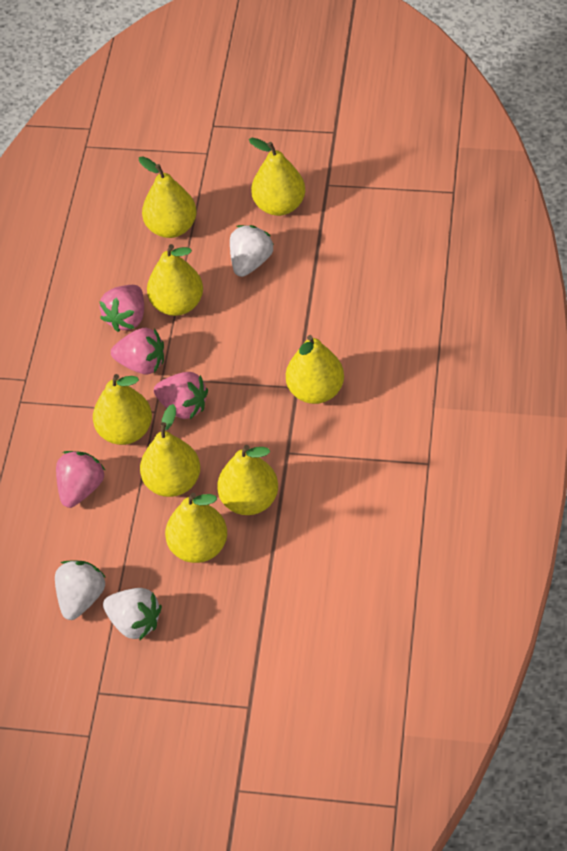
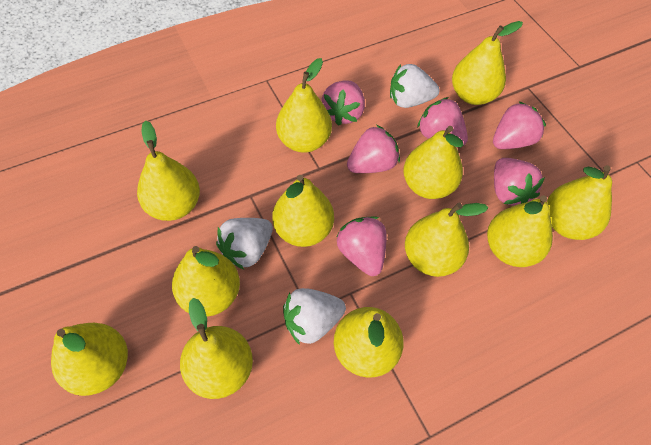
pink strawberry: [56,451,105,508] [99,285,144,332] [111,328,164,375] [154,372,208,419] = 4 -> [322,80,365,126] [336,216,386,276] [347,125,400,173] [417,97,468,147] [493,101,546,149] [494,158,545,206] = 6
yellow pear: [93,374,152,445] [139,156,197,238] [140,404,200,497] [147,244,203,316] [165,493,227,563] [217,445,278,515] [249,138,305,216] [286,335,344,404] = 8 -> [51,323,128,396] [137,121,200,221] [172,246,240,317] [180,298,253,399] [272,175,334,247] [276,58,332,153] [334,307,404,378] [403,126,464,199] [405,203,488,277] [452,21,523,105] [487,195,553,267] [547,165,612,240] = 12

